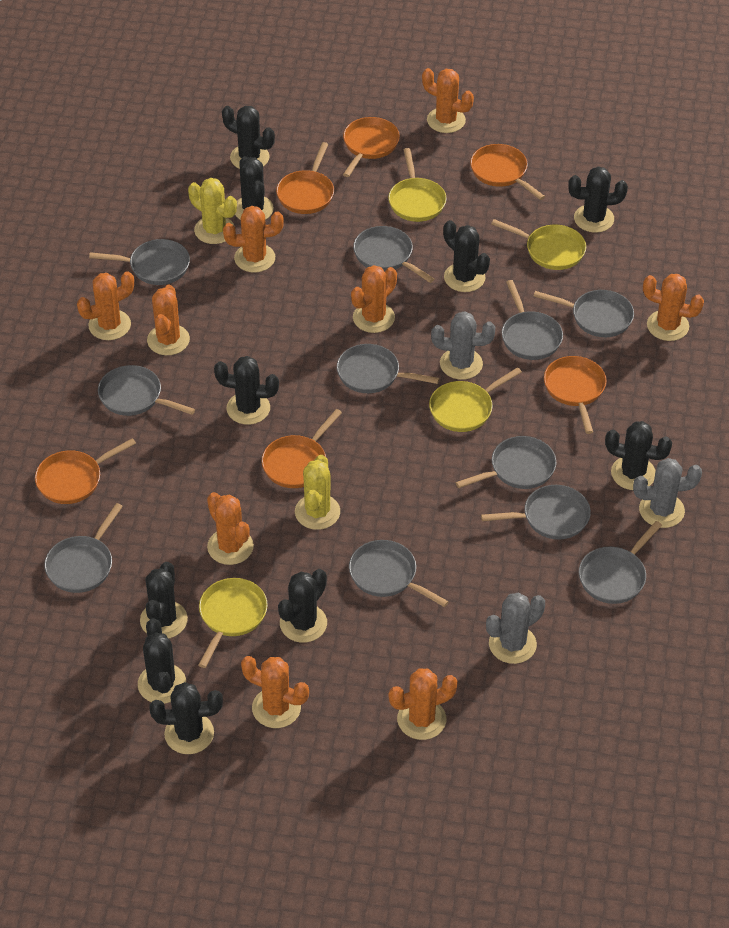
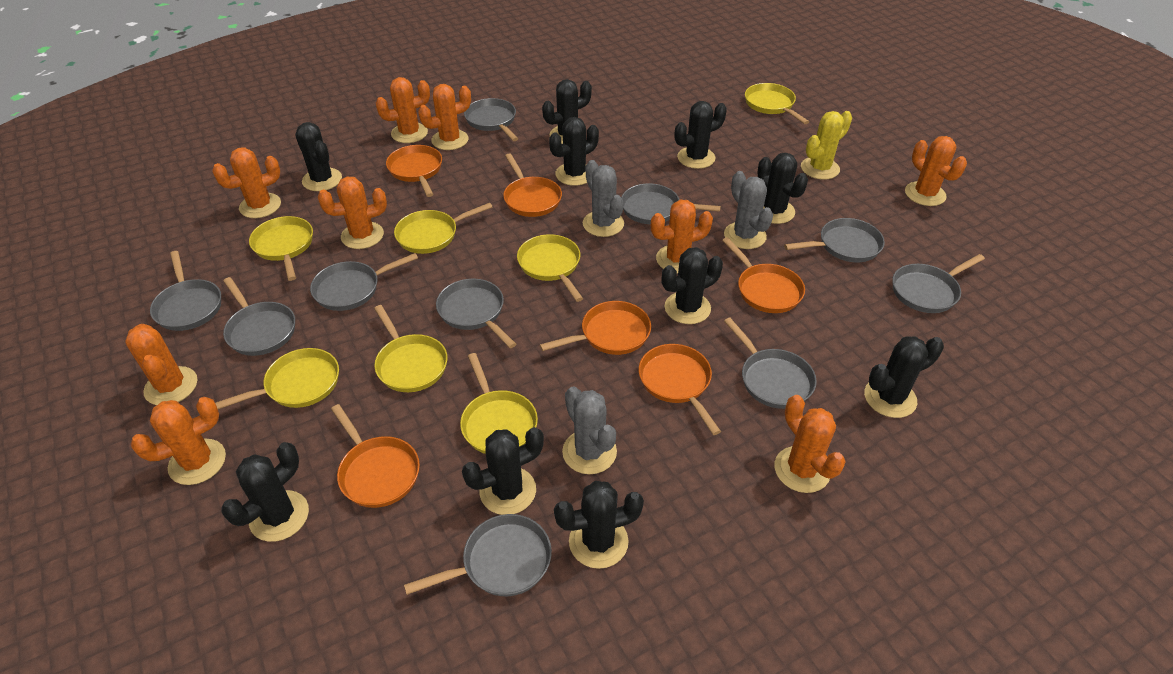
grey pan: [44,503,123,593] [89,239,190,285] [98,365,195,416] [337,344,439,393] [349,540,449,607] [353,226,434,283] [456,436,556,489] [481,485,591,540] [502,280,563,360] [533,290,634,337] [579,521,662,604] = 11 -> [150,251,221,331] [223,277,295,356] [310,253,418,311] [404,514,552,596] [436,279,516,348] [464,98,518,141] [621,183,721,224] [724,318,817,409] [784,218,885,262] [892,254,985,313] = 10
yellow cactus: [188,178,237,244] [295,455,340,530] = 2 -> [801,111,852,180] = 1
yellow pan: [198,578,268,668] [388,148,447,222] [429,367,522,432] [491,219,586,270] = 4 -> [215,348,339,409] [249,216,313,281] [374,305,448,392] [394,203,493,254] [460,353,538,454] [517,234,583,302] [745,83,809,124] = 7

